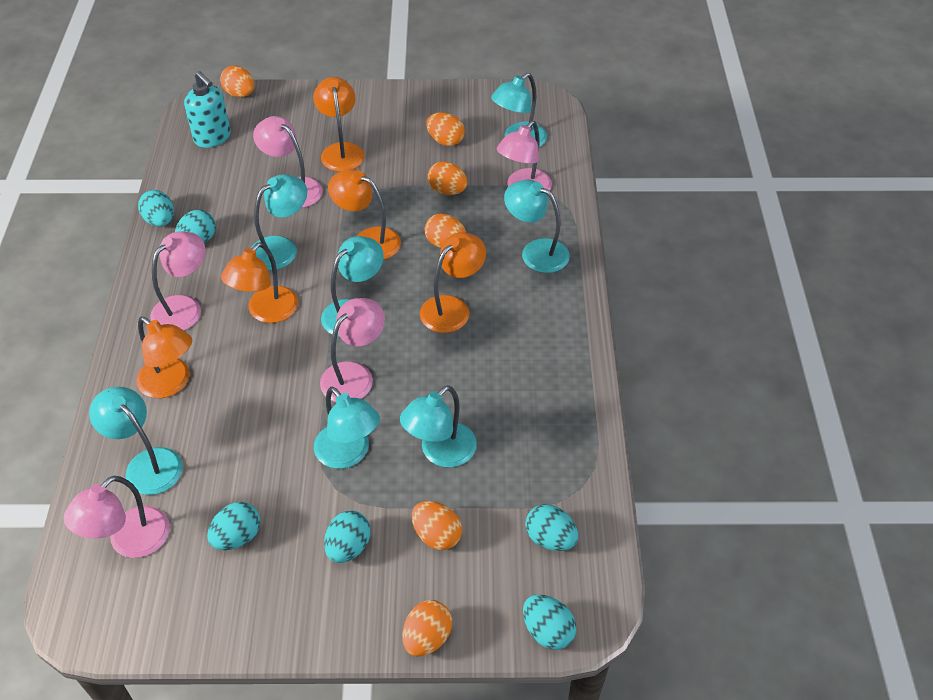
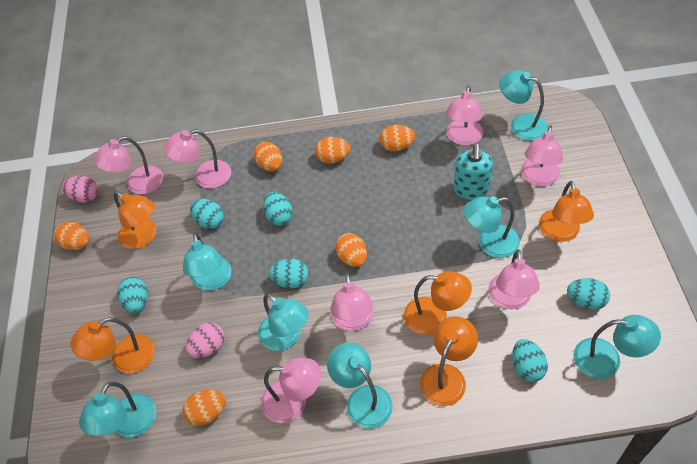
pink egg: none = 0 -> [62,176,98,203] [186,322,224,358] = 2
pink lamp: [63,476,170,558] [150,231,205,331] [253,116,323,208] [320,298,385,402] [497,121,552,191] = 5 -> [93,136,163,194] [163,130,231,189] [261,358,321,423] [330,273,373,331] [446,85,483,146] [488,249,540,309] [521,125,563,186] = 7

